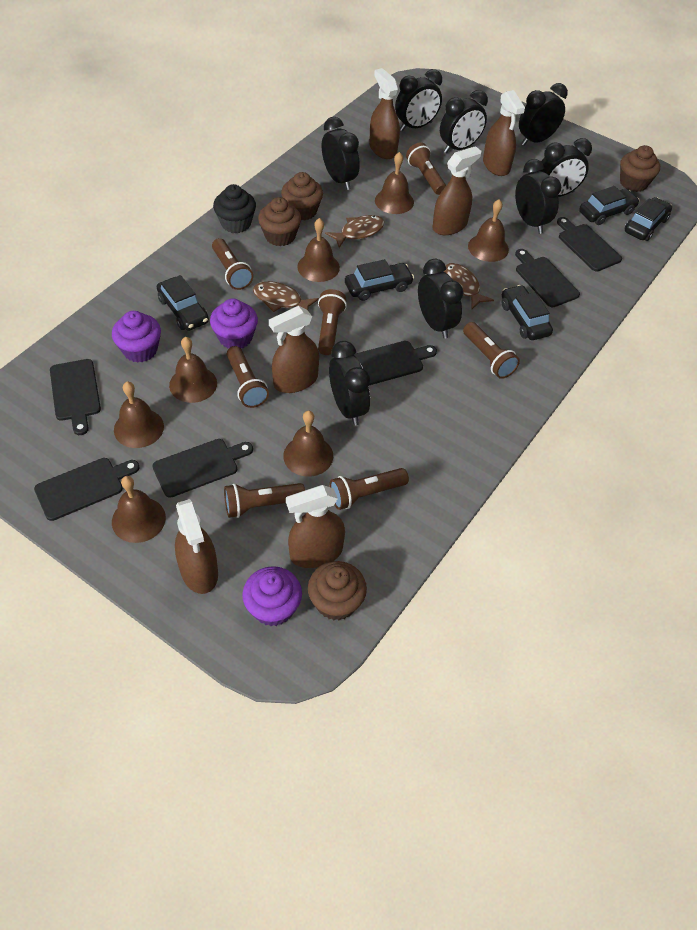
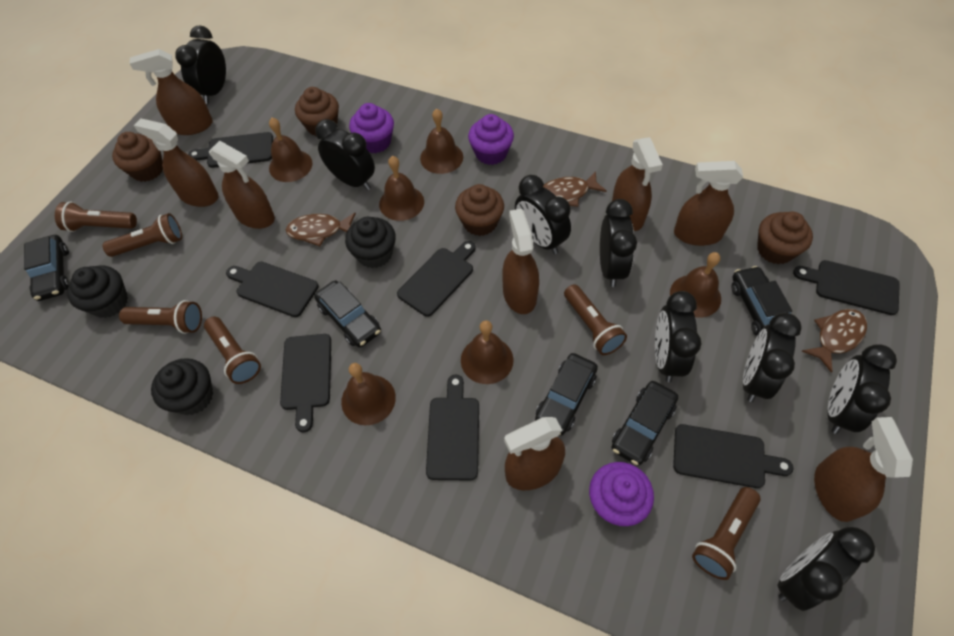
black cupcake: [213,184,256,233] = 1 -> [67,265,128,318] [151,358,213,415] [345,217,396,268] = 3
black cutting board: [34,458,140,521] [50,359,101,435] [152,439,253,498] [354,341,437,385] [515,249,580,307] [557,217,622,271] = 6 -> [188,132,273,168] [226,262,319,317] [280,334,331,432] [397,241,476,317] [426,375,479,481] [673,424,793,488] [793,260,900,315] = 7
brown bell: [112,476,166,543] [114,382,164,448] [169,337,217,403] [283,411,333,477] [297,218,340,282] [375,152,414,214] [468,199,509,262] = 7 -> [269,118,312,182] [341,363,396,425] [379,156,424,221] [420,109,463,174] [461,320,513,384] [670,252,721,318] = 6
brown flashlight: [212,238,253,290] [224,483,305,518] [227,346,269,408] [318,289,347,355] [329,468,409,510] [406,142,446,195] [463,322,520,379] = 7 -> [55,202,137,232] [102,213,182,257] [119,300,202,334] [204,317,261,384] [564,284,627,355] [692,487,761,580] = 6
brown spray bottle: [175,499,218,594] [269,306,319,393] [286,485,345,568] [369,68,400,159] [432,146,481,235] [483,90,525,176] = 6 -> [130,49,213,135] [134,118,219,207] [209,141,275,229] [502,209,539,314] [504,417,565,490] [612,137,663,231] [674,161,743,246] [814,417,913,522] = 8

